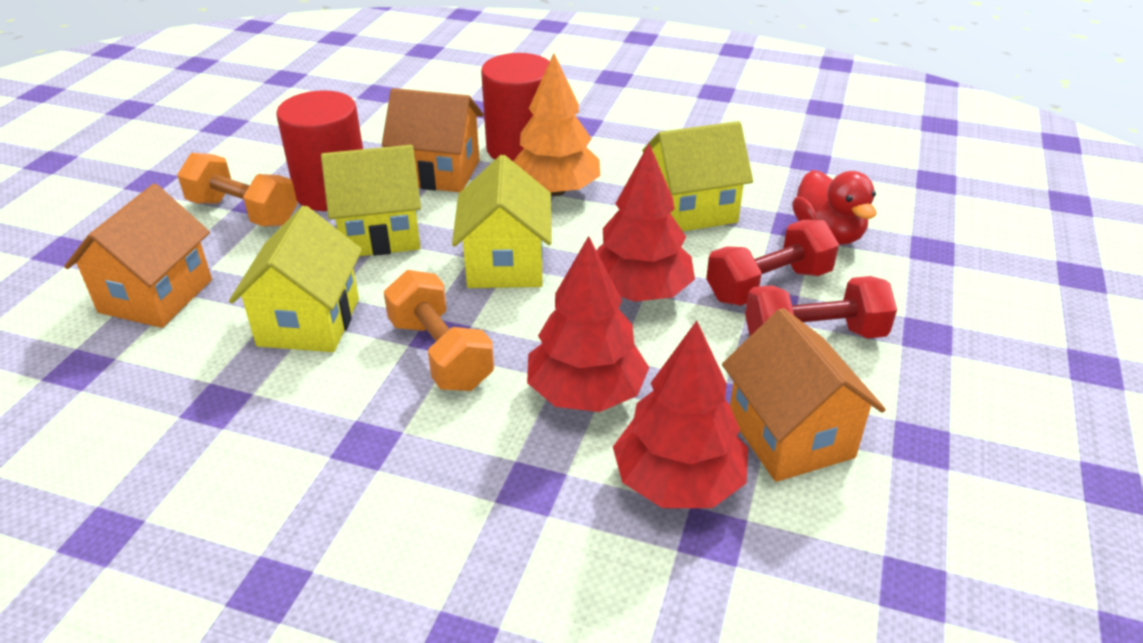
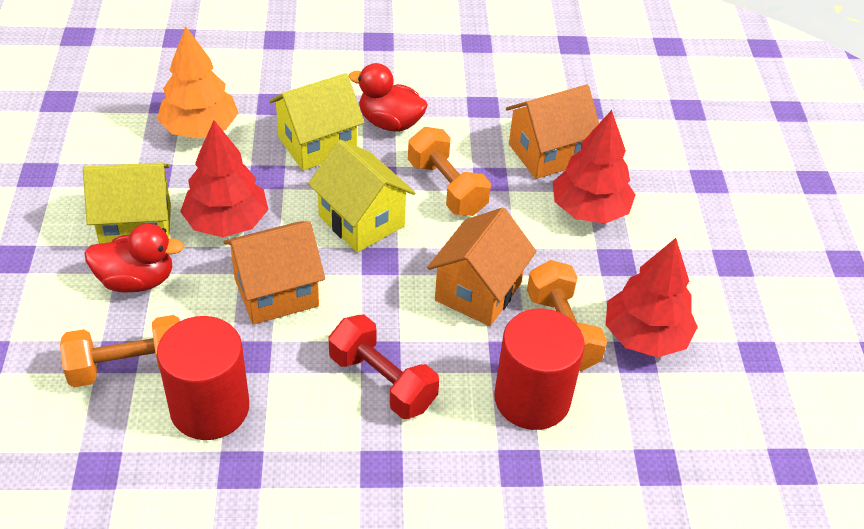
orange dumbbell: [177,153,297,227] [384,270,494,391] = 2 -> [60,315,180,387] [408,127,491,216] [527,260,607,371] = 3
red duck: [792,170,876,245] = 1 -> [84,224,185,292] [349,63,428,132] = 2
red dumbbell: [706,220,839,306] [745,276,897,339] = 2 -> [328,314,439,419] = 1
yellow house: [229,206,362,352] [321,145,421,256] [452,155,552,288] [642,121,753,231] = 4 -> [83,163,171,243] [269,73,364,171] [308,140,415,253] = 3

